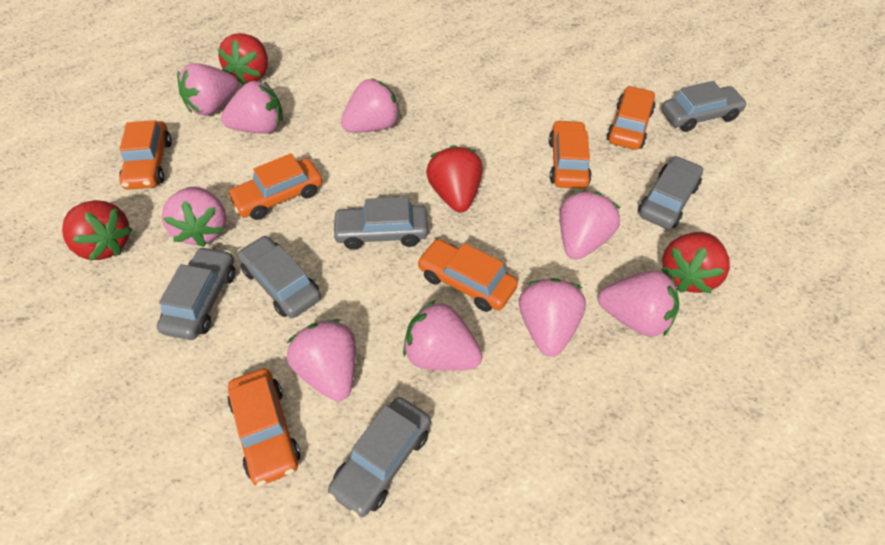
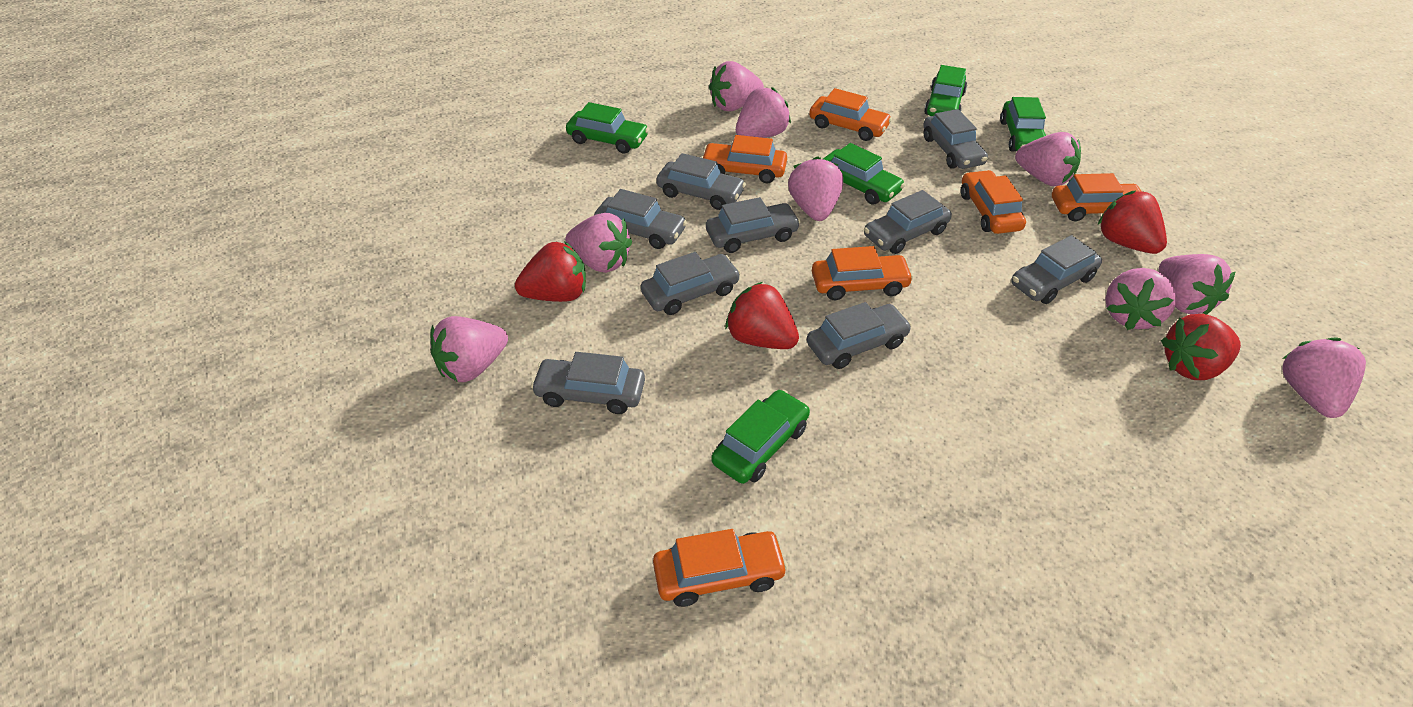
green car: none = 0 -> [566,102,649,153] [712,389,810,484] [823,143,905,205] [924,65,967,116] [1000,97,1046,151] = 5
grey car: [157,246,235,340] [237,236,321,318] [327,397,431,517] [332,197,428,250] [638,156,703,229] [662,81,747,132] = 6 -> [531,352,645,414] [594,189,687,249] [641,252,741,315] [656,153,746,210] [706,197,801,253] [807,302,912,369] [864,190,952,254] [923,109,988,169] [1011,235,1102,304] = 9

